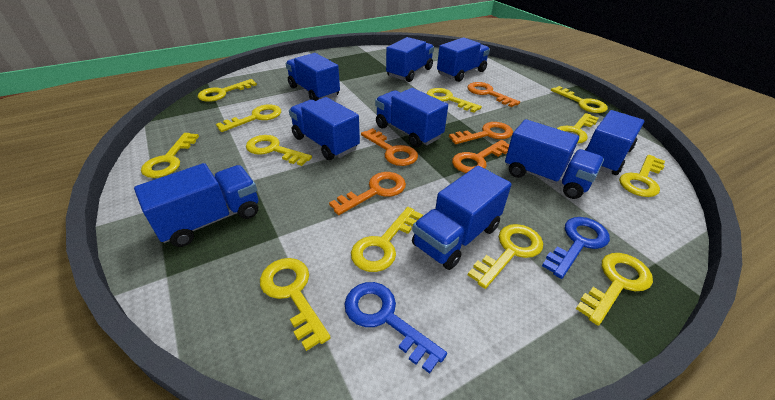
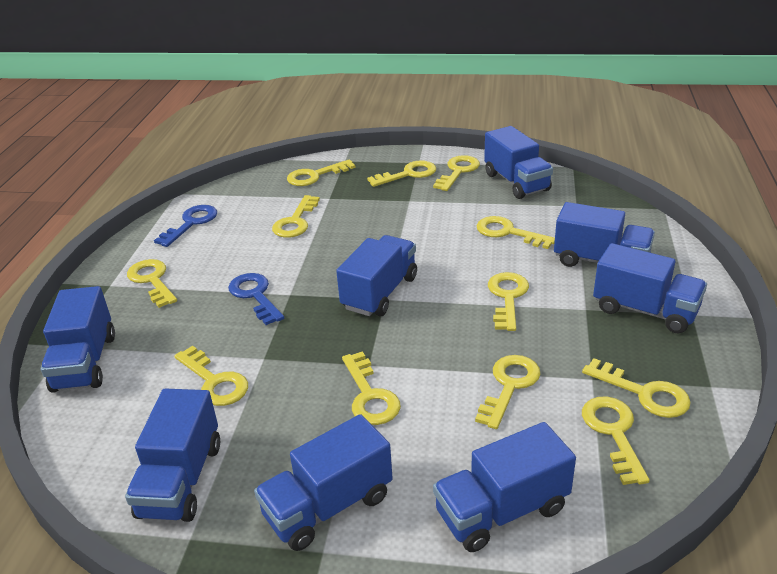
blue truck: [134,163,258,247] [286,53,340,101] [289,97,360,160] [375,88,448,148] [386,37,434,82] [412,166,512,270] [437,37,490,82] [505,119,604,199] [585,110,644,175] = 9 -> [41,286,115,393] [125,389,220,522] [254,414,393,551] [336,235,417,316] [433,422,576,552] [484,126,553,199] [554,202,655,267] [593,243,707,333] = 8
orange key: [329,172,406,215] [361,128,418,166] [449,122,513,144] [452,140,509,173] [467,82,520,107] = 5 -> none = 0

